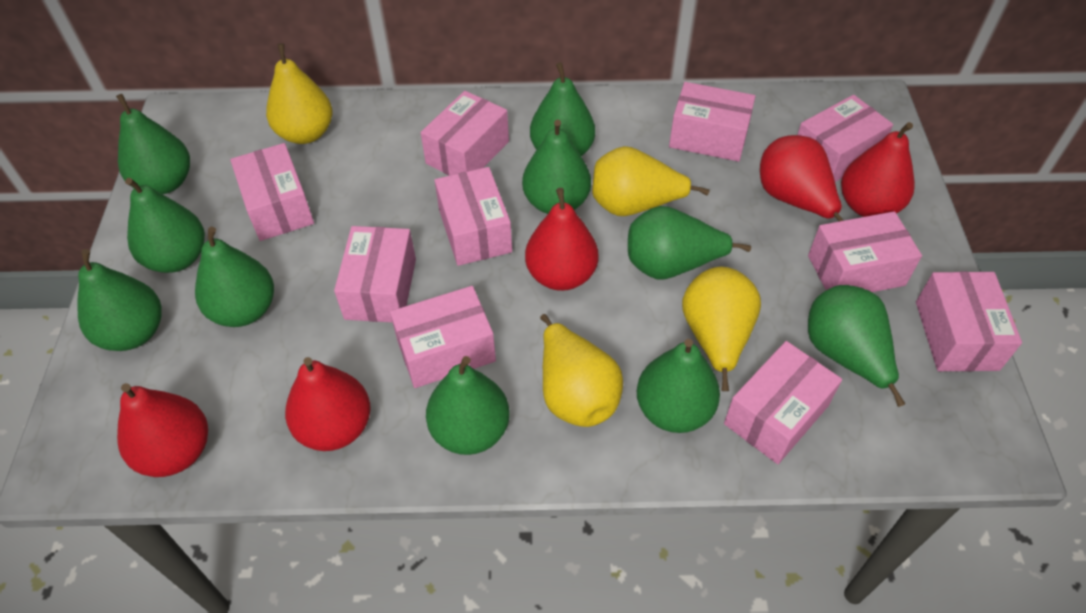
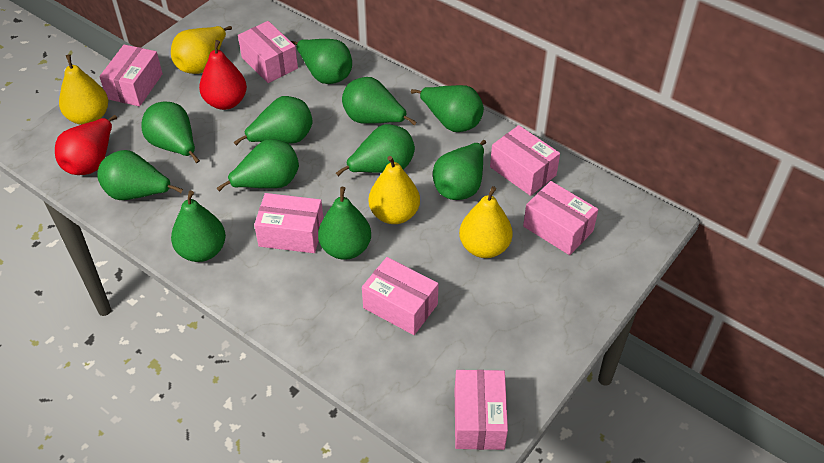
green pear: [78,249,162,351] [116,94,190,194] [125,178,205,273] [195,227,274,327] [426,356,510,455] [522,119,591,214] [530,62,595,156] [628,206,751,279] [637,339,720,433] [808,285,905,407] = 10 -> [97,150,183,200] [141,101,200,163] [171,191,226,262] [217,139,299,192] [234,96,313,146] [291,39,352,84] [318,187,371,260] [336,124,415,176] [342,77,417,126] [411,85,484,132] [433,140,486,200] = 11
pink box: [230,143,314,241] [334,226,416,323] [390,286,496,388] [421,91,509,176] [434,167,512,266] [669,82,756,162] [724,341,842,464] [797,95,893,182] [808,211,922,292] [916,271,1022,371] = 10 -> [99,45,163,106] [238,21,298,83] [254,193,323,253] [362,257,439,335] [455,370,508,450] [490,125,560,196] [523,181,598,255] = 7
red pear: [117,383,208,477] [285,357,371,451] [525,188,598,291] [760,135,844,221] [841,122,915,217] = 5 -> [55,115,117,175] [199,40,247,110] = 2

